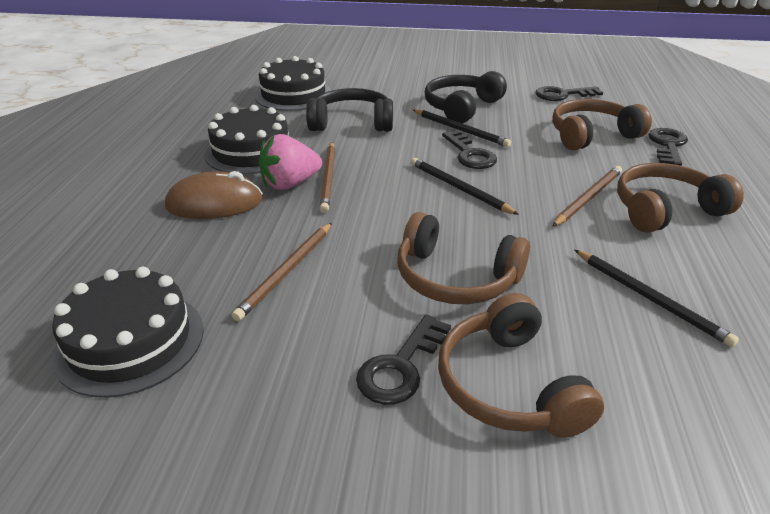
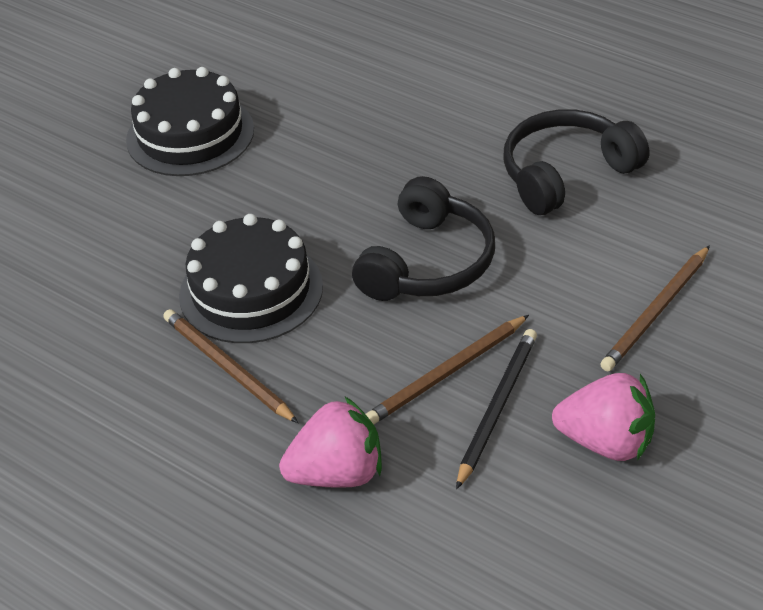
black cake: [52,267,204,398] [204,105,289,174] [255,56,332,111] = 3 -> [126,67,254,176] [179,214,323,343] = 2
black key: [356,315,451,405] [442,130,497,169] [535,86,603,101] [648,128,688,166] = 4 -> none = 0
black pencil: [411,158,519,215] [413,110,511,147] [575,250,739,347] = 3 -> [456,329,537,489] = 1
brown headphones: [397,212,530,304] [438,293,604,438] [552,99,652,150] [617,163,744,233] = 4 -> none = 0
brown mouse: [165,171,263,219] = 1 -> none = 0
pink strawberry: [259,134,322,190] = 1 -> [279,397,382,488] [552,373,655,461] = 2

